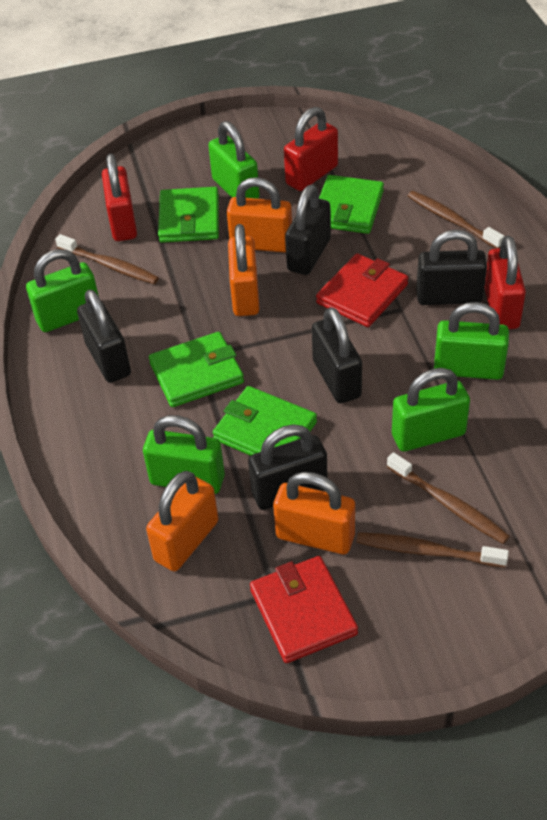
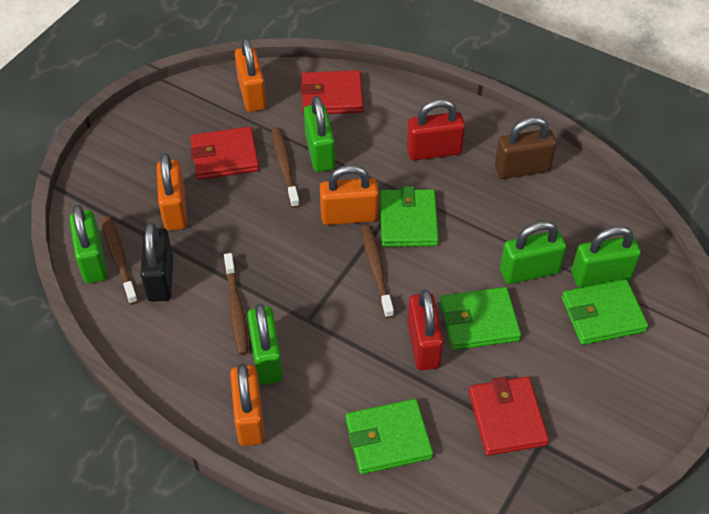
black padlock: [77,290,131,383] [248,424,328,510] [285,185,331,275] [312,307,362,403] [416,230,487,305] = 5 -> [140,223,173,302] = 1
brown padlock: none = 0 -> [495,117,556,179] = 1
red padlock: [102,153,137,241] [284,107,338,191] [485,236,526,329] = 3 -> [407,99,465,160] [407,290,444,371] = 2
red wallet: [250,556,358,663] [316,253,408,327] = 2 -> [190,126,259,180] [300,70,363,114] [469,377,549,456] = 3

